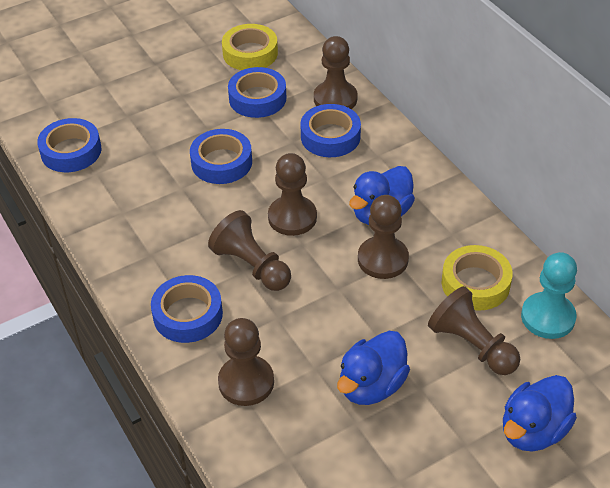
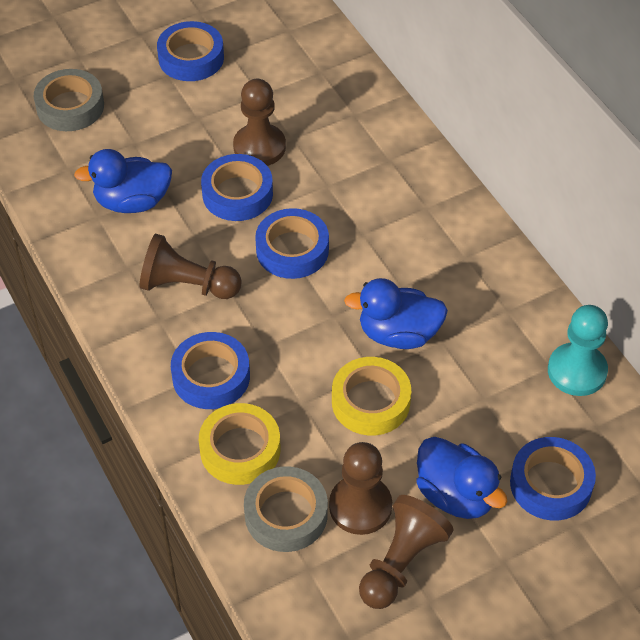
brown pawn: [208,210,291,291] [218,318,274,406] [268,153,317,236] [314,36,357,109] [358,195,409,279] [428,286,520,375] = 6 -> [140,234,242,299] [233,79,286,166] [329,442,392,535] [359,495,453,609] = 4
grey tape: none = 0 -> [34,69,104,131] [244,466,328,552] = 2

